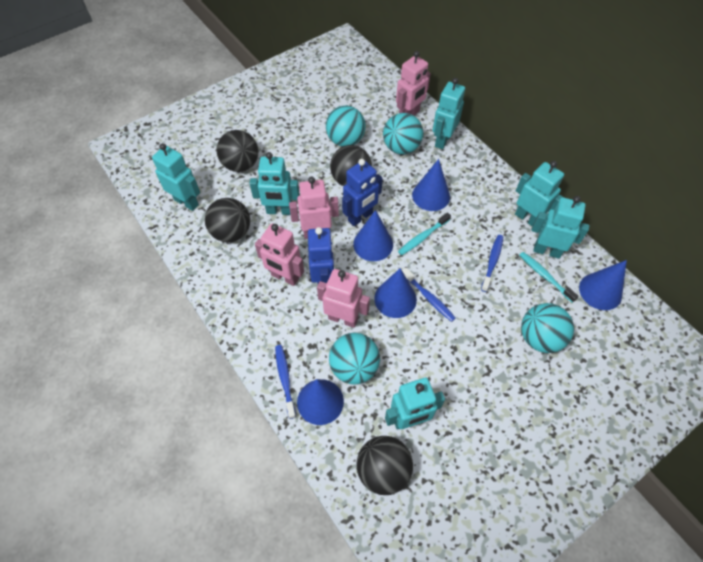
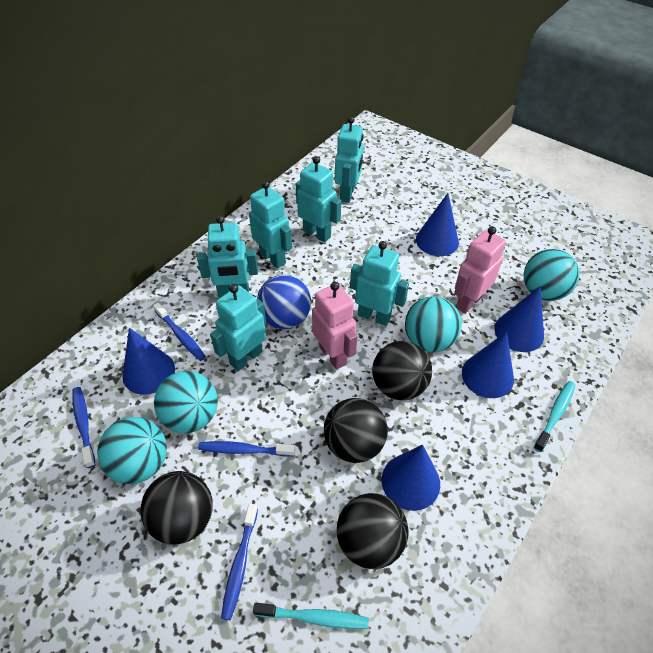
blue ball: none = 0 -> [257,275,311,329] = 1
blue robot: [308,227,335,284] [342,159,383,226] = 2 -> none = 0
blue toothbrush: [275,345,296,419] [402,268,456,322] [481,235,503,292] = 3 -> [72,387,95,468] [153,302,206,361] [198,441,295,457] [221,504,258,620] = 4
pink robot: [255,223,304,286] [289,177,339,239] [317,269,370,328] [396,51,431,115] = 4 -> [312,282,358,370] [454,226,506,314] = 2

